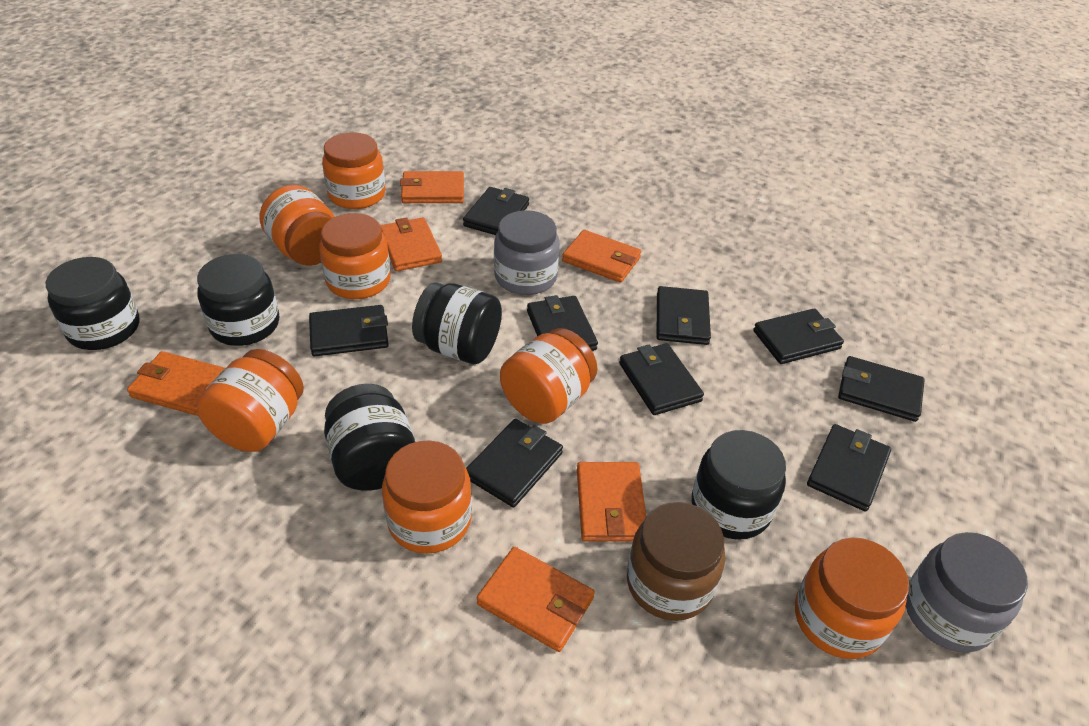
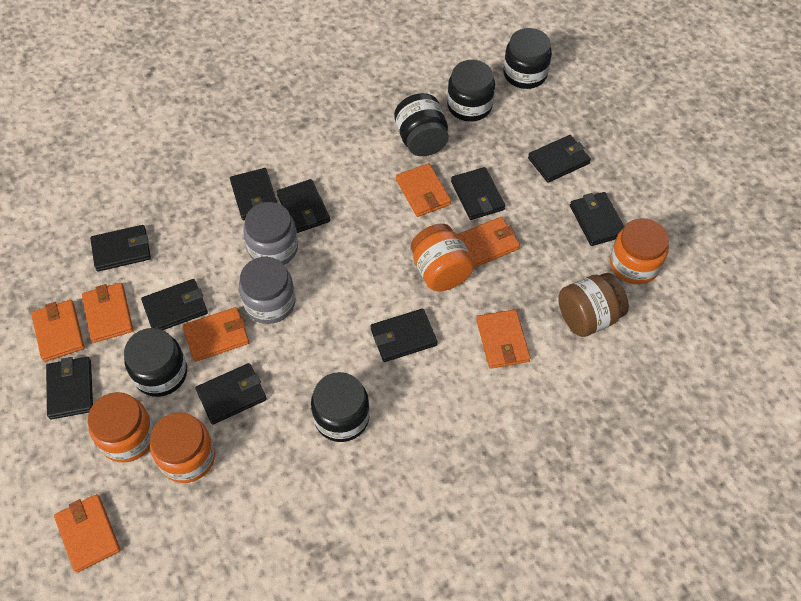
black wallet: [309,305,389,356] [463,187,529,235] [466,419,563,507] [527,295,598,351] [619,343,704,415] [656,286,711,345] [753,309,844,364] [807,424,891,512] [838,356,925,422] = 9 -> [46,357,93,420] [90,225,151,272] [141,279,208,330] [195,363,267,425] [230,168,277,220] [277,179,330,233] [370,309,437,362] [451,167,505,220] [528,135,591,183] [570,192,624,246] = 10
orange jar: [196,349,304,452] [259,185,334,266] [319,213,391,299] [322,132,386,209] [382,440,472,554] [500,328,597,424] [795,537,909,659] = 7 -> [88,392,154,463] [150,412,215,483] [411,224,475,291] [610,218,669,284] = 4
orange wallet: [127,351,225,416] [380,217,442,271] [400,171,464,203] [477,547,595,652] [562,230,641,283] [577,462,646,542] = 6 -> [31,300,85,362] [54,494,120,573] [82,283,133,343] [183,307,249,362] [396,163,451,217] [458,217,520,268] [476,309,531,369] = 7

